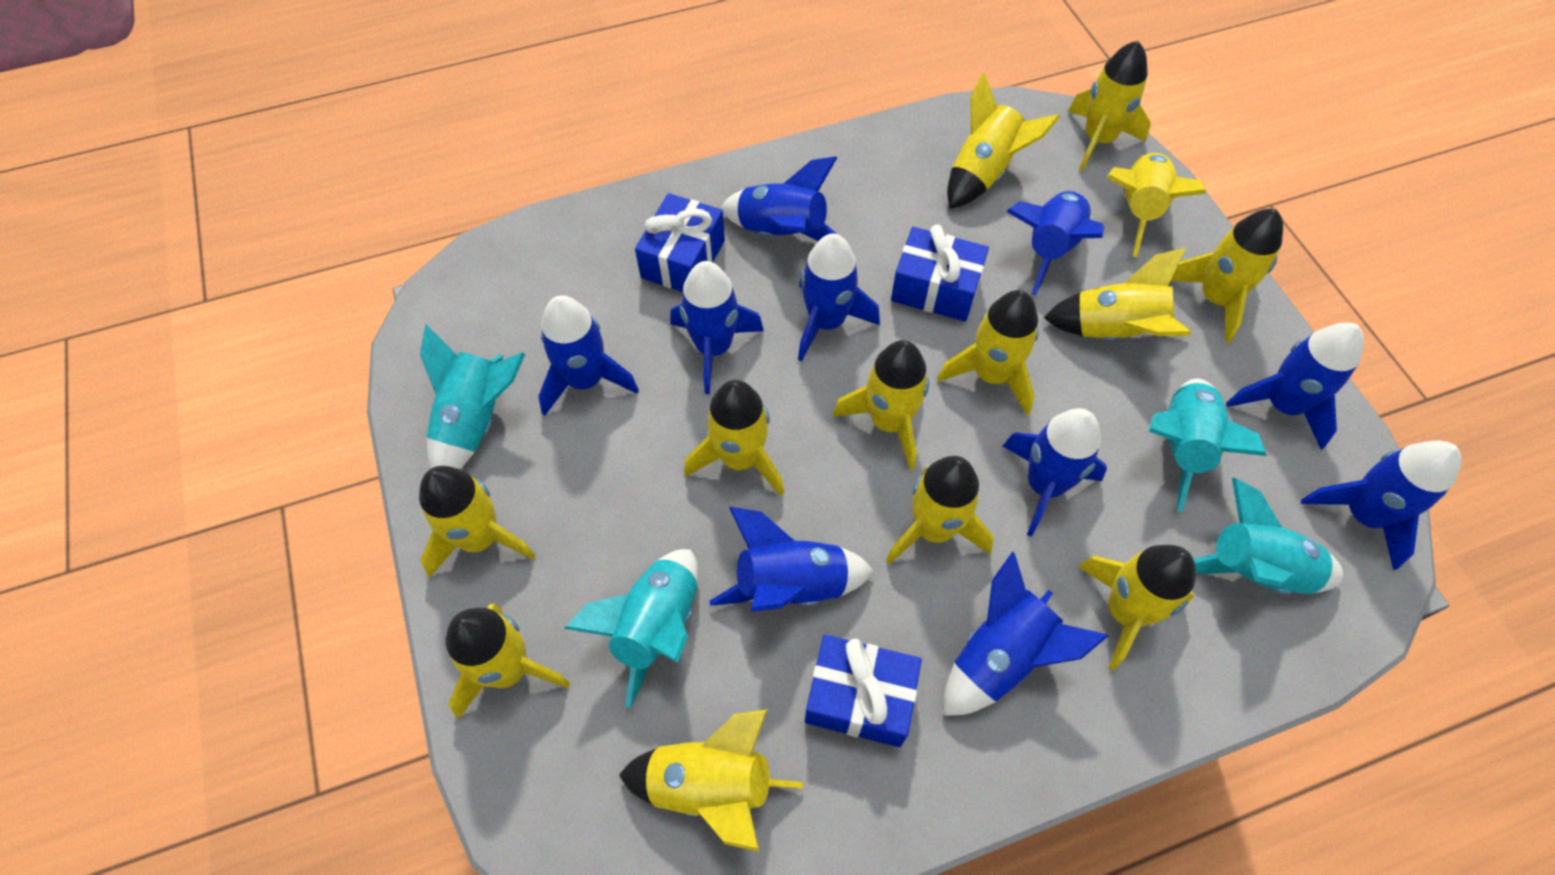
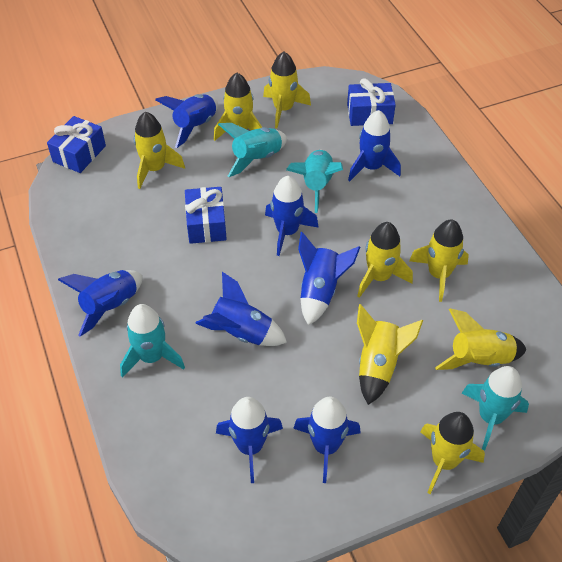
blue rocket: [538,295,639,416] [670,261,764,394] [709,507,874,612] [721,156,838,241] [798,233,880,361] [944,552,1108,716] [1003,408,1107,537] [1006,191,1104,296] [1226,322,1364,450] [1301,441,1461,570] = 10 -> [58,270,143,337] [155,94,218,148] [195,272,287,346] [216,397,283,483] [265,176,319,256] [293,397,361,483] [298,232,360,326] [348,110,401,181] = 8
yellow rocket: [419,466,536,578] [446,604,570,719] [619,710,803,852] [684,380,784,496] [833,340,929,470] [886,456,994,564] [937,290,1039,415] [947,73,1060,209] [1044,247,1191,341] [1068,41,1151,171] [1078,545,1196,670] [1107,153,1206,257] [1171,209,1283,343] = 13 -> [134,112,185,189] [214,73,262,141] [263,52,311,128] [357,222,413,298] [357,304,423,405] [409,219,469,302] [420,412,485,494] [435,308,527,370] = 8

